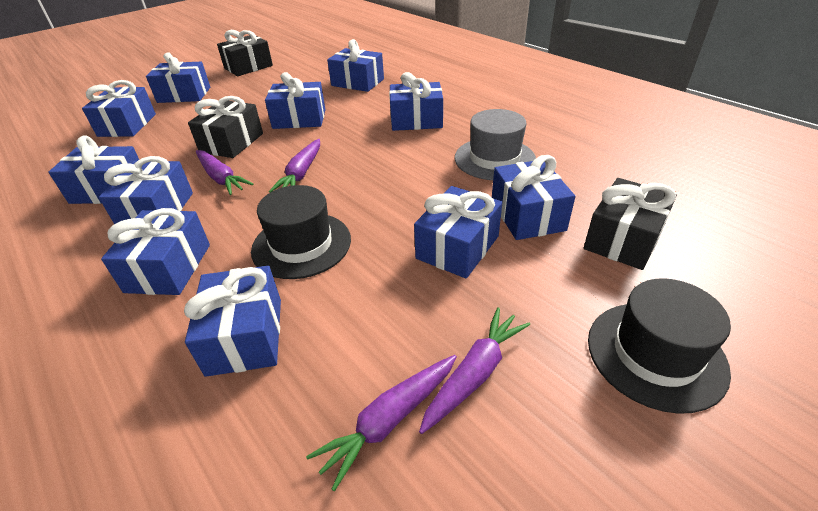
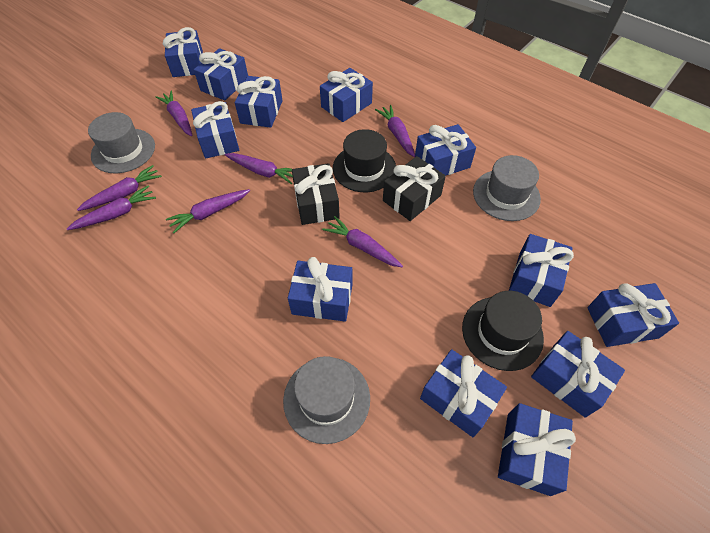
black gift: [188,96,263,158] [217,30,273,76] [584,178,677,270] = 3 -> [292,163,340,225] [383,156,446,221] = 2
blue gift: [48,135,139,204] [82,80,156,137] [99,156,193,224] [101,208,210,295] [146,52,210,103] [184,266,281,377] [265,72,325,129] [327,39,384,92] [389,72,443,131] [414,186,502,278] [492,155,575,240] = 11 -> [163,27,203,77] [191,101,239,158] [194,48,248,100] [235,76,283,128] [288,257,353,322] [320,68,373,122] [415,124,476,175] [420,349,507,437] [498,403,576,496] [509,234,574,307] [531,331,625,418] [587,283,679,347] = 12
grey hat: [454,109,536,180] = 1 -> [88,112,155,173] [283,356,370,444] [473,155,541,221] = 3
purple carrot: [196,150,253,195] [269,139,320,193] [306,355,457,491] [419,307,530,434] = 4 -> [67,185,156,230] [77,165,162,211] [156,91,193,136] [166,189,250,233] [225,153,293,184] [322,216,403,267] [375,105,415,157] = 7

